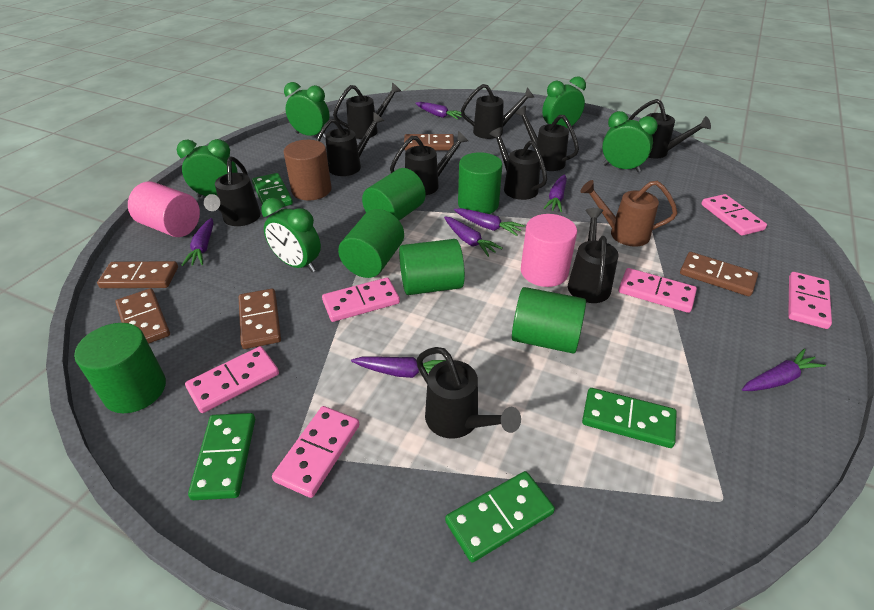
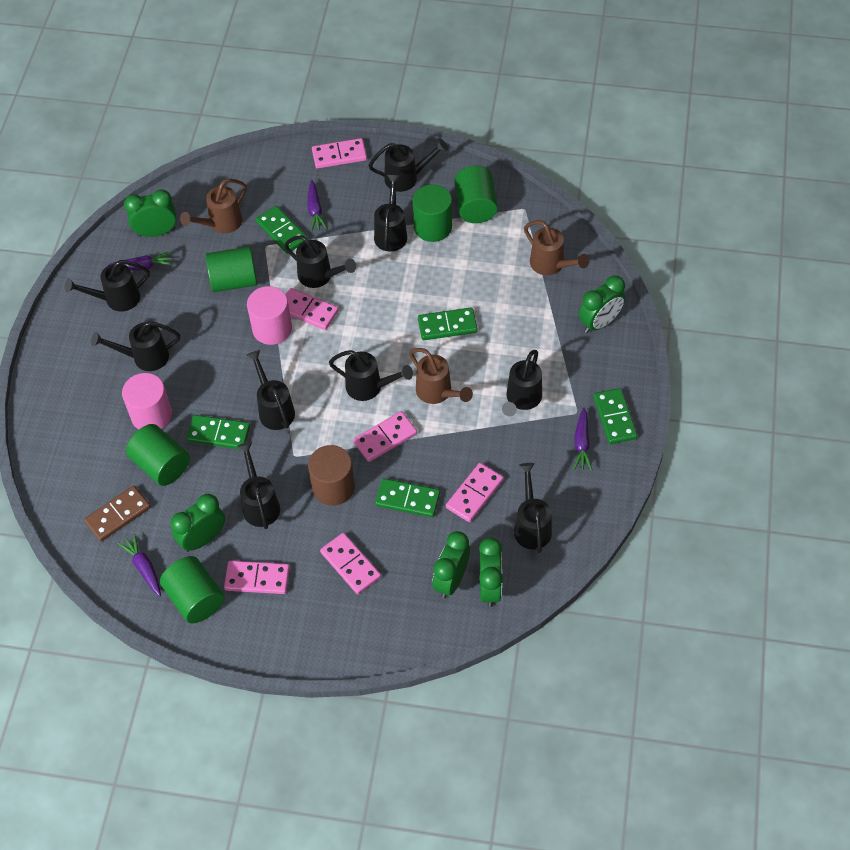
brown domino: [97,261,178,288] [115,288,170,344] [239,289,281,349] [404,134,454,150] [680,252,758,296] = 5 -> [84,486,151,541] = 1
brown watering can: [580,180,677,247] = 1 -> [180,179,247,233] [409,348,473,404] [524,220,590,275] = 3
green cylinder: [74,323,166,413] [338,209,404,278] [362,168,426,221] [399,239,465,295] [458,152,503,214] [512,287,586,353] = 6 -> [126,424,190,486] [160,556,224,624] [206,247,257,292] [413,184,452,242] [454,165,498,223] = 5
green domino: [188,413,255,500] [252,173,293,207] [445,471,555,563] [582,388,677,448] = 4 -> [187,415,250,450] [256,206,308,254] [375,478,440,517] [418,308,477,340] [593,388,637,444] = 5
purple carrot: [182,218,214,266] [351,357,446,378] [415,102,462,120] [444,217,503,257] [454,208,525,236] [543,174,567,212] [742,349,826,391] = 7 -> [105,252,173,271] [118,533,161,596] [307,180,328,232] [573,408,592,471] = 4

